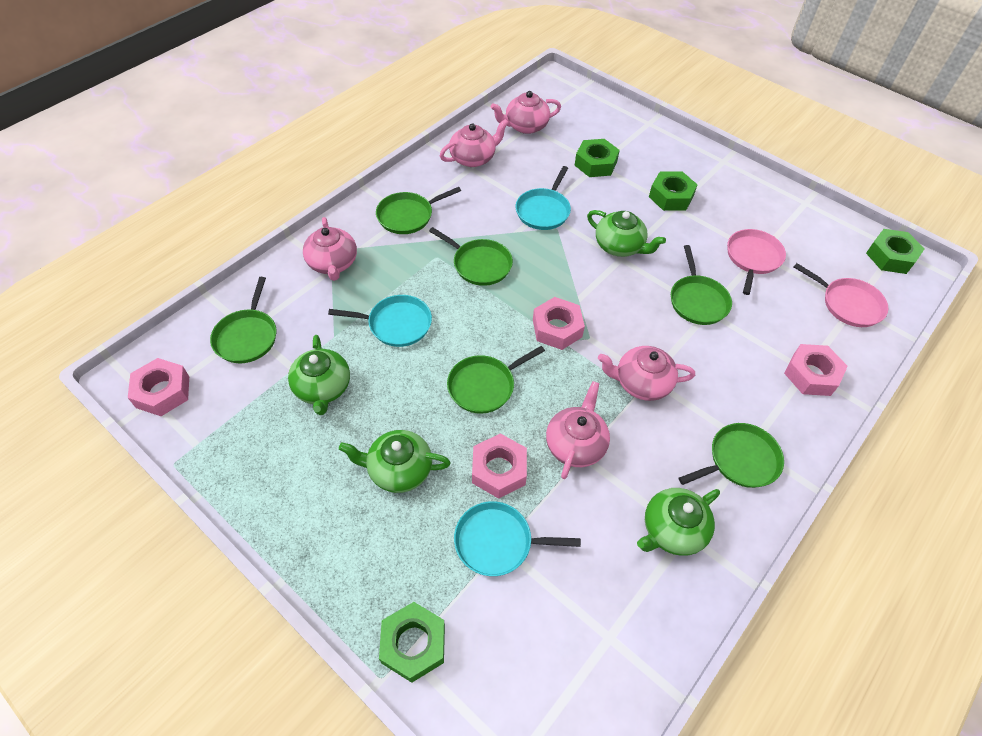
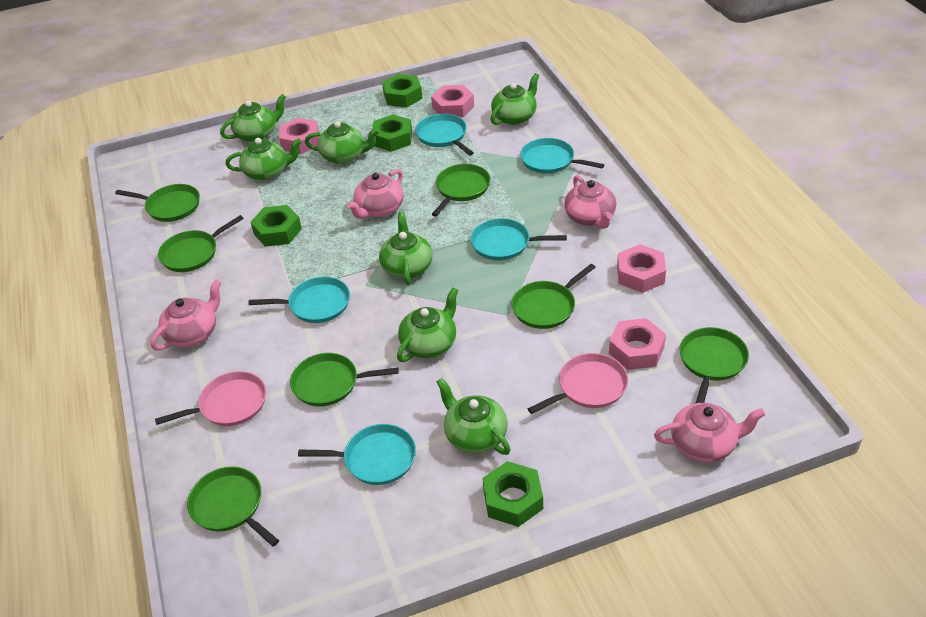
green pan: [210,277,276,363] [376,187,461,234] [429,227,513,286] [447,346,545,414] [671,245,732,325] [679,423,784,488] = 6 -> [115,184,200,222] [158,215,244,272] [187,467,279,546] [290,353,399,406] [432,164,490,217] [511,264,596,329] [679,327,749,403] = 7
green teapot: [288,335,350,415] [339,430,451,493] [587,210,666,257] [637,488,720,556] = 4 -> [220,94,286,142] [225,138,302,181] [305,121,380,164] [379,211,432,285] [397,288,458,362] [436,378,511,455] [490,73,539,125] = 7
pink teapot: [303,217,357,281] [440,119,509,167] [491,91,561,134] [546,381,610,479] [598,346,695,401] = 5 -> [151,280,221,350] [347,169,404,219] [564,175,616,229] [654,403,765,462] = 4
turquoise pan: [328,295,432,347] [454,501,581,576] [515,166,571,230] = 3 -> [249,277,350,323] [298,424,416,485] [415,114,474,156] [470,218,567,261] [520,138,605,174] = 5

